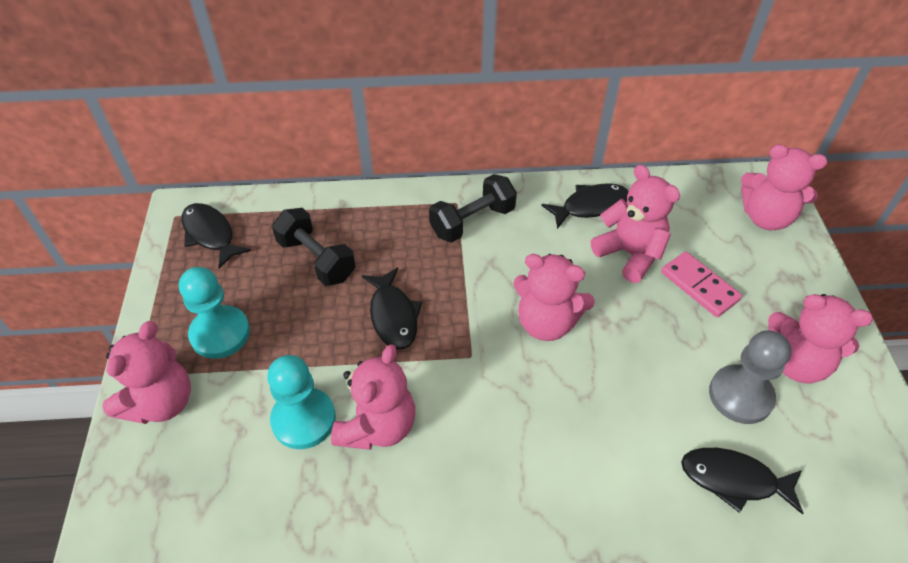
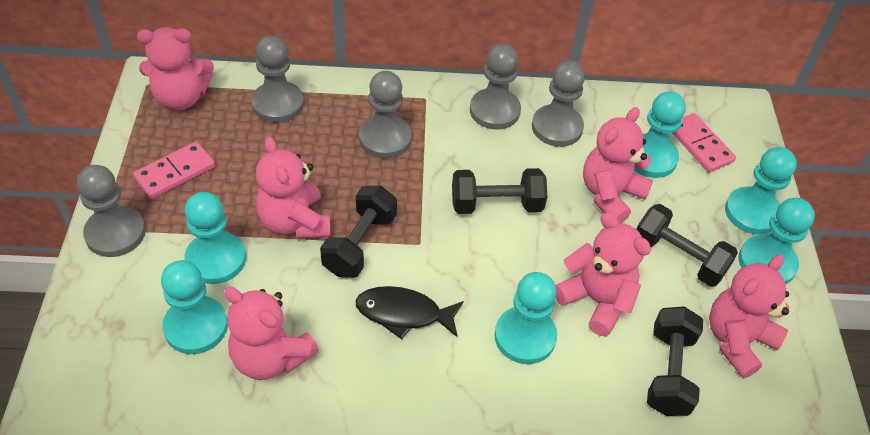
black dumbbell: [272,208,355,286] [429,174,517,243] = 2 -> [320,186,397,278] [452,168,547,214] [636,204,738,287] [647,306,703,416] = 4
black fish: [181,203,251,269] [362,267,422,349] [541,183,629,229] [681,448,803,514] = 4 -> [356,286,464,339] = 1
grey pawn: [709,330,791,424] = 1 -> [77,165,146,257] [251,35,304,123] [359,71,412,158] [470,44,521,130] [532,60,585,147] = 5
pink domino: [661,251,742,317] = 1 -> [133,141,215,199] [673,113,736,172] = 2
turquoise pawn: [179,267,250,359] [267,355,336,449] = 2 -> [161,260,228,354] [185,192,246,284] [495,272,557,364] [634,91,686,178] [725,147,797,235] [738,198,815,284] = 6

